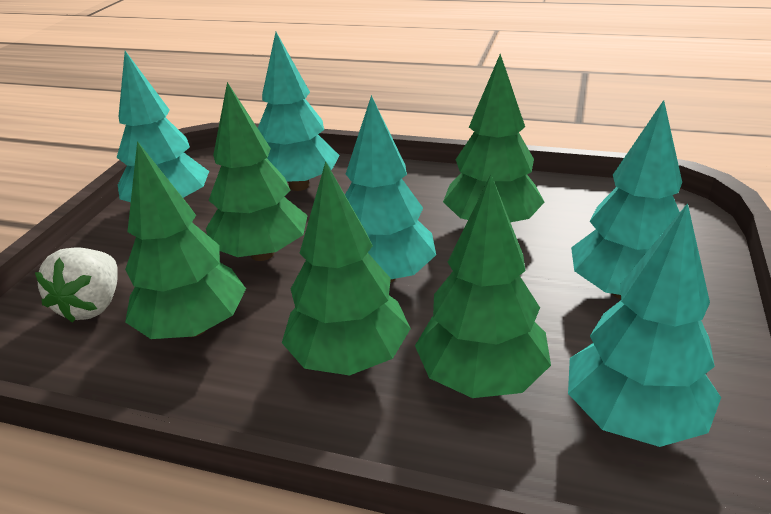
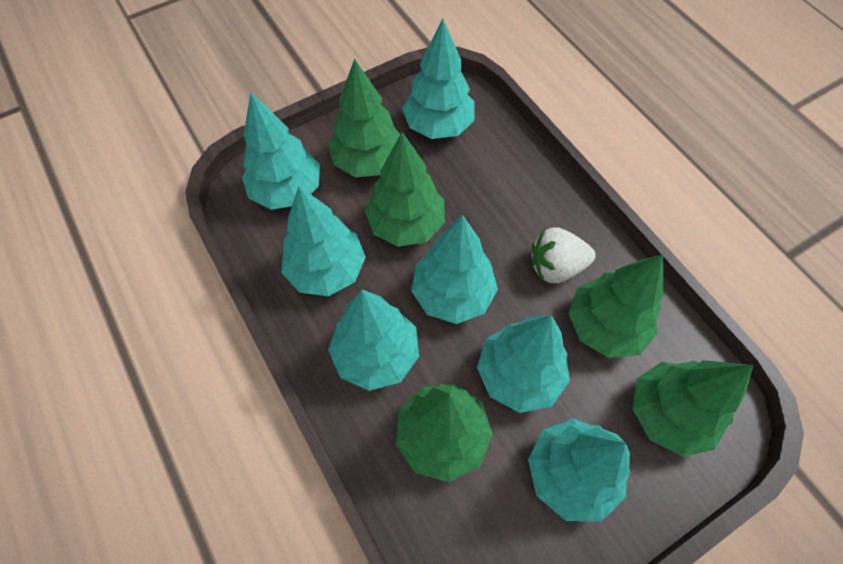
turquoise tree: [117,51,209,202] [258,32,340,191] [345,95,436,283] [568,203,721,447] [571,100,682,299] = 5 -> [242,93,320,210] [281,186,366,296] [328,290,419,391] [402,19,475,139] [411,215,498,324] [477,315,570,413] [528,419,630,522] = 7

